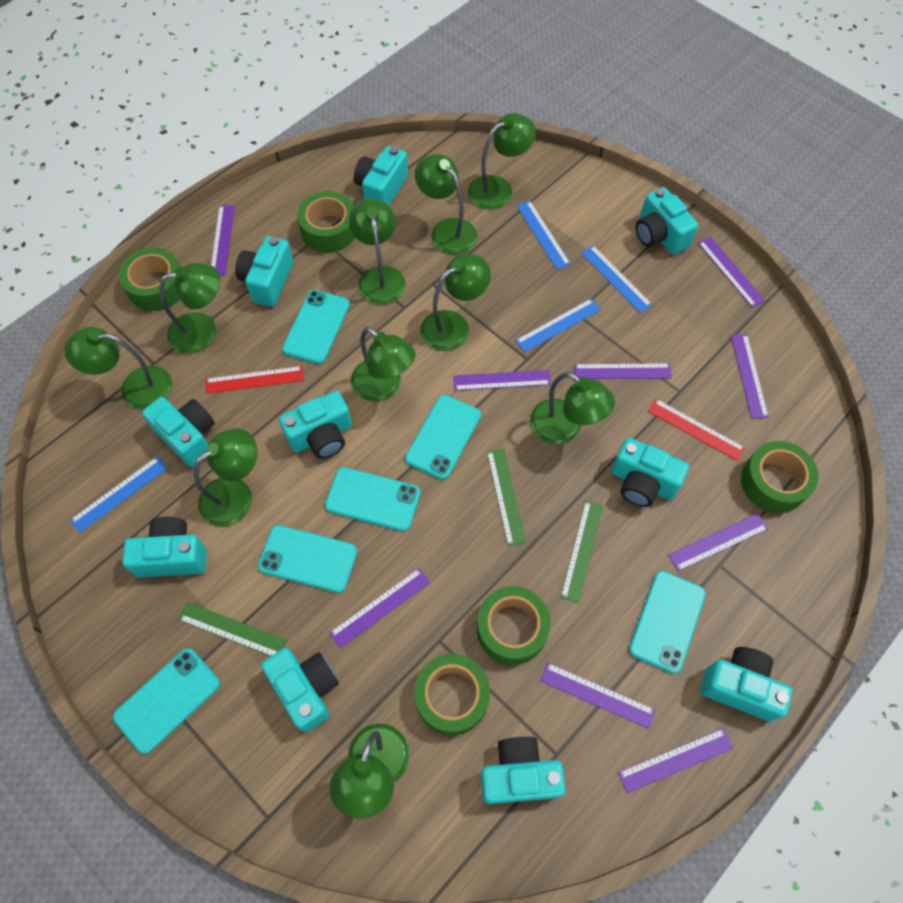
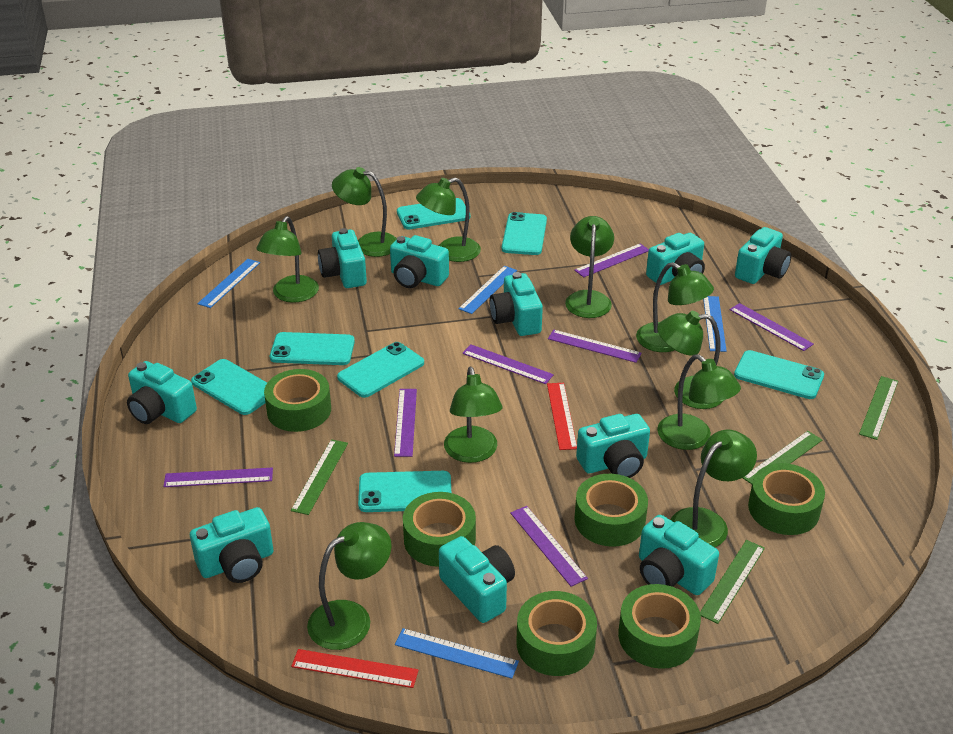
green ruler: [179,602,287,656] [487,449,526,546] [561,501,603,603] = 3 -> [291,439,348,515] [700,540,765,624] [743,431,822,484] [859,376,898,440] = 4
green tape: [119,247,180,311] [297,191,355,253] [414,654,490,735] [477,586,551,665] [741,441,818,513] = 5 -> [264,369,331,432] [403,492,476,567] [516,591,597,676] [574,474,648,547] [618,584,701,669] [748,463,825,535] = 6
purple ruler: [211,205,235,276] [329,568,430,648] [453,370,551,391] [540,662,655,729] [574,363,672,379] [618,728,733,793] [668,513,769,571] [698,237,765,308] [731,334,769,419] = 9 -> [163,468,273,487] [394,389,417,457] [462,344,554,384] [510,506,588,587] [548,330,642,363] [574,243,649,277] [730,303,814,351] = 7
turquoise phone: [113,648,220,754] [258,525,357,593] [282,290,350,364] [325,467,420,531] [405,395,481,480] [629,571,706,674] = 6 -> [191,359,267,415] [270,332,355,365] [337,342,424,398] [358,471,451,512] [397,198,471,229] [502,212,547,255] [734,350,824,399] = 7

